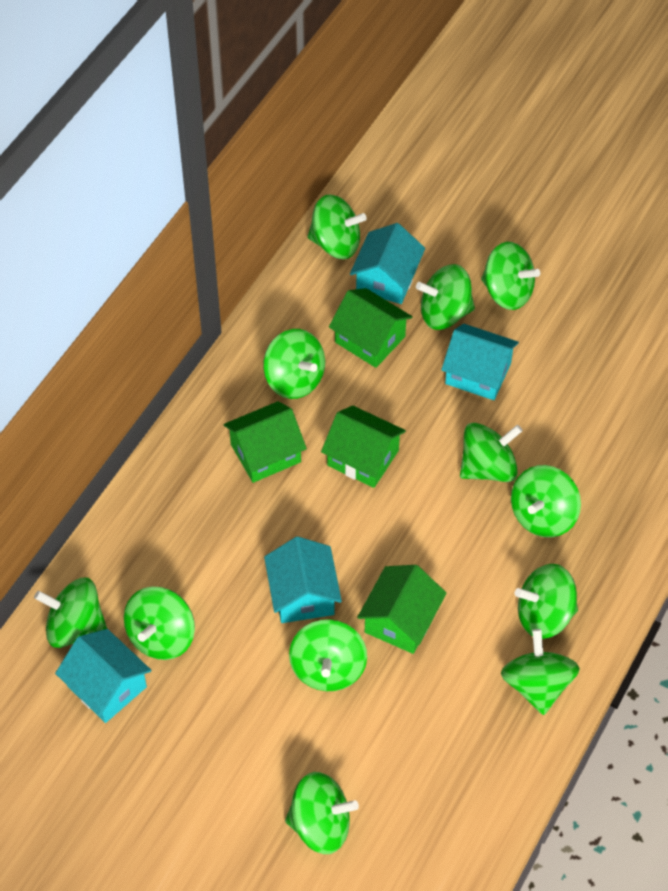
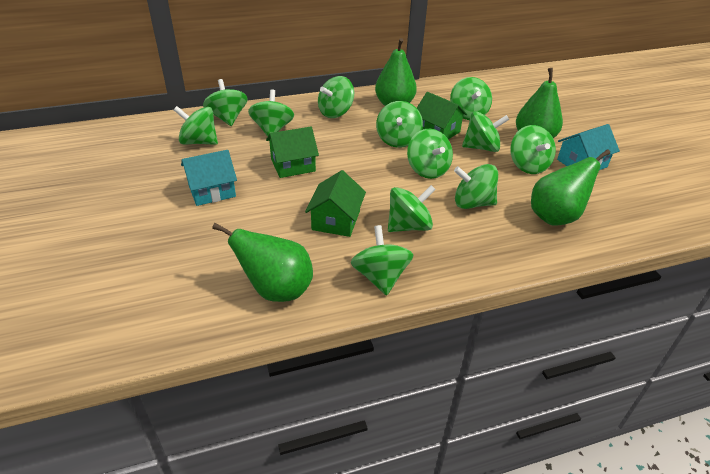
green house: [224,401,307,483] [321,405,406,488] [329,288,413,368] [357,565,447,654] = 4 -> [266,126,319,178] [305,170,366,237] [417,92,467,139] = 3
green pear: none = 0 -> [212,223,313,302] [375,38,417,106] [516,68,563,138] [531,149,610,226] = 4
turquoise house: [55,629,152,723] [264,537,342,623] [350,223,425,304] [441,324,519,400] = 4 -> [181,150,237,206] [557,124,620,170] = 2

